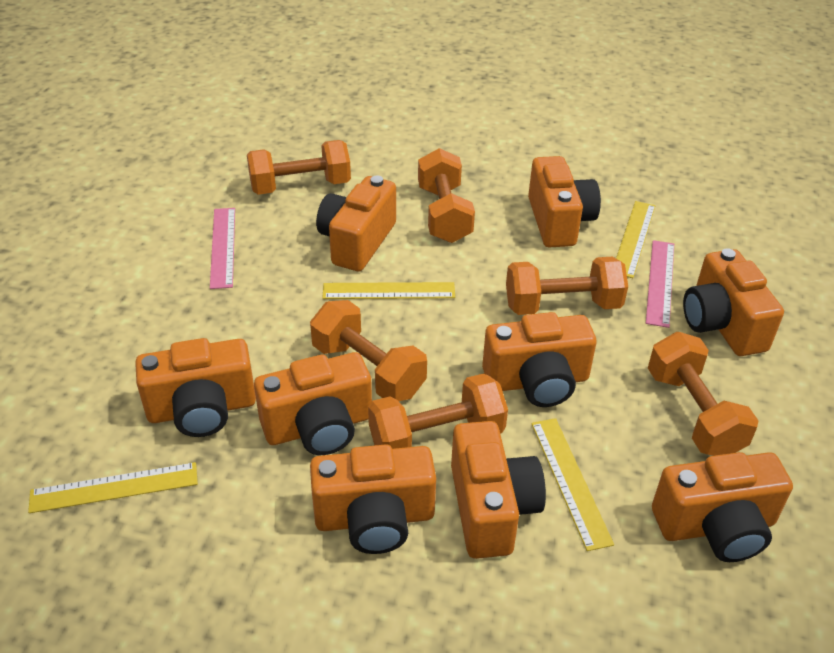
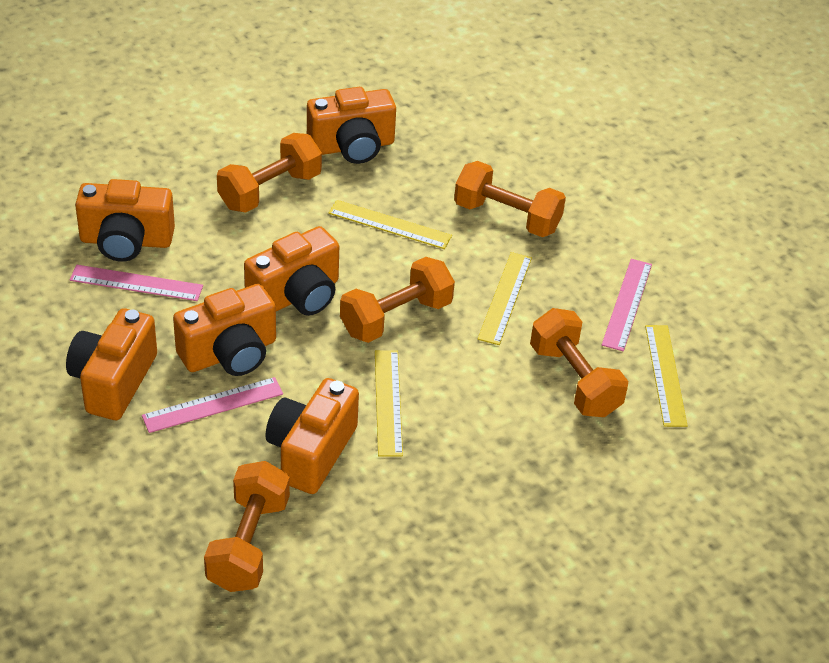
orange camera: [135,338,256,437] [254,352,372,455] [310,444,436,554] [316,176,396,271] [451,421,546,559] [482,312,597,407] [528,156,601,247] [652,452,793,562] [683,248,784,356] = 9 -> [66,308,157,420] [75,179,175,262] [173,284,276,376] [244,226,339,316] [266,378,359,494] [307,87,396,164] = 6
orange dumbbell: [247,140,351,195] [310,300,427,401] [368,373,508,449] [418,148,475,243] [506,257,628,315] [648,332,759,456] = 6 -> [204,461,290,592] [217,133,322,213] [340,257,455,343] [454,161,566,237] [530,308,628,417] = 5
pink ruler: [210,208,235,289] [646,240,674,328] = 2 -> [70,265,203,301] [142,377,283,433] [602,259,652,351] = 3

